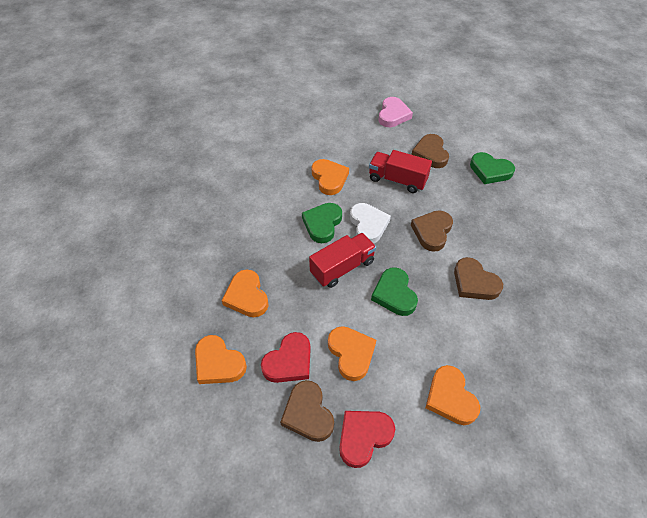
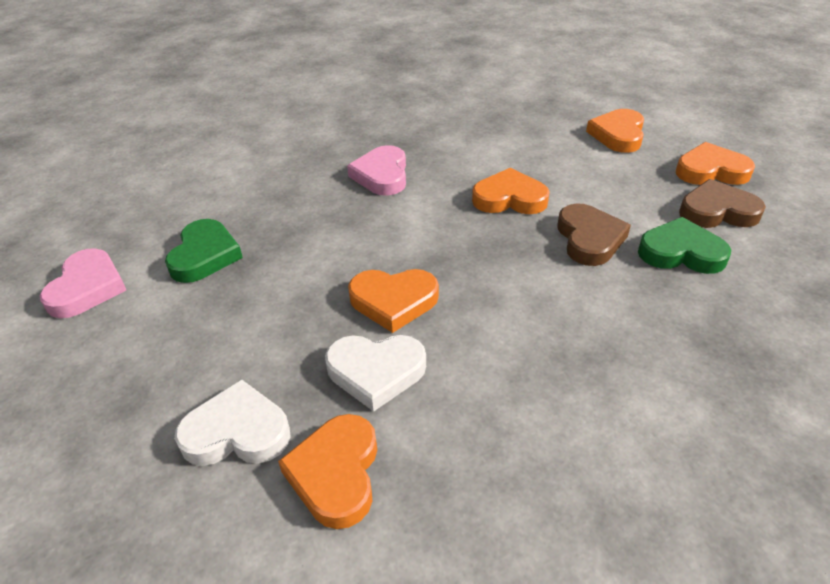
brown heart: [280,380,334,442] [411,134,449,168] [411,211,453,252] [454,257,503,300] = 4 -> [558,203,631,266] [679,179,766,228] = 2
green heart: [302,203,342,243] [371,267,418,316] [470,152,515,184] = 3 -> [165,219,243,283] [638,217,731,274] = 2
pink heart: [378,97,413,127] = 1 -> [40,248,126,318] [347,145,406,196] = 2
red heart: [261,332,311,383] [339,411,395,468] = 2 -> none = 0
red truck: [309,233,376,288] [369,150,432,193] = 2 -> none = 0
white heart: [350,203,391,244] = 1 -> [175,379,291,466] [325,335,426,412] = 2

